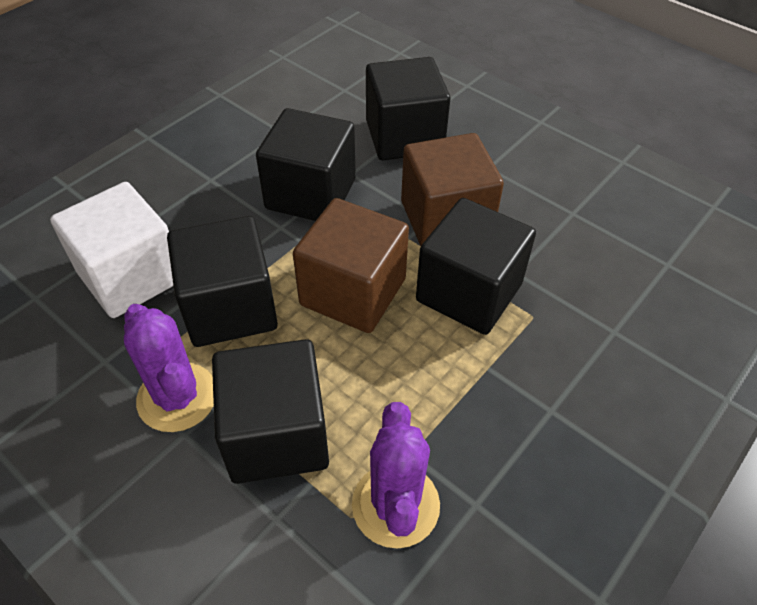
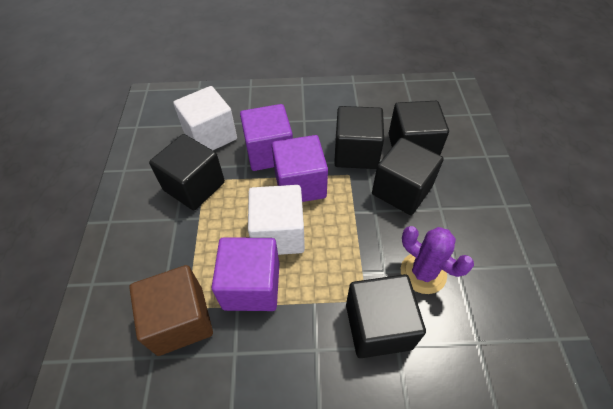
brown cube: [293,198,409,333] [401,133,504,246] = 2 -> [129,265,213,356] = 1
purple cactus: [124,304,214,432] [352,402,440,548] = 2 -> [401,226,474,294] = 1
purple cube: none = 0 -> [211,237,279,311] [240,104,293,171] [272,135,328,202] = 3
white cube: [50,182,173,318] = 1 -> [173,86,237,150] [248,185,305,255] = 2

